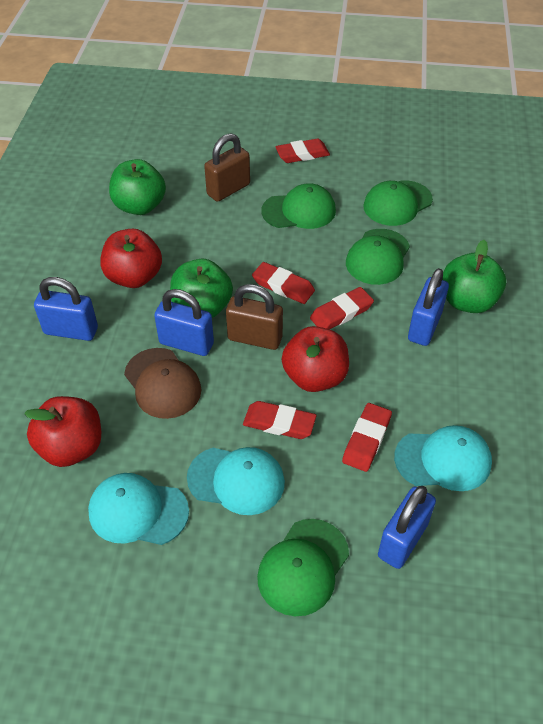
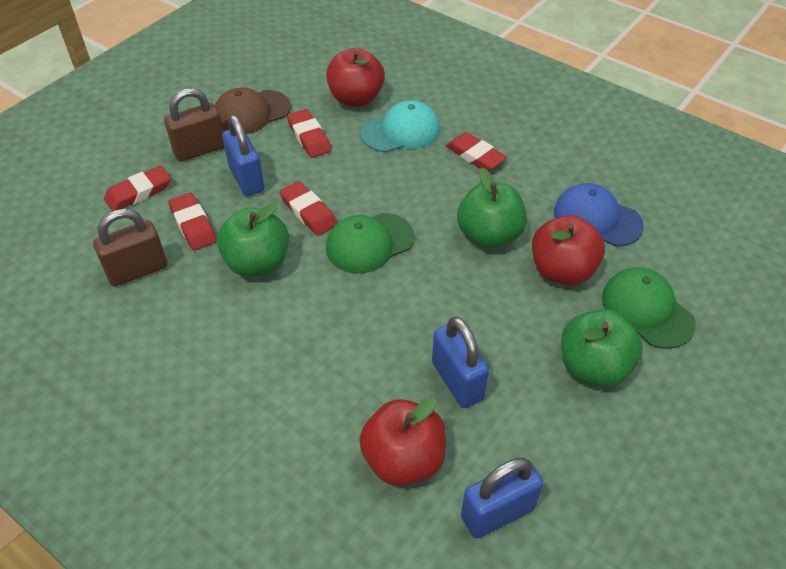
blue cap: none = 0 -> [554,183,644,247] = 1
blue padlock: [34,277,98,341] [154,289,214,356] [378,486,436,569] [408,268,449,346] = 4 -> [222,115,264,196] [432,316,489,408] [461,457,543,539] = 3
green cap: [257,519,349,616] [261,183,336,229] [346,229,410,285] [364,180,433,226] = 4 -> [326,213,415,274] [602,267,696,349] = 2
turquoise cap: [88,473,189,545] [187,447,285,515] [394,425,492,491] = 3 -> [361,100,440,152] = 1

